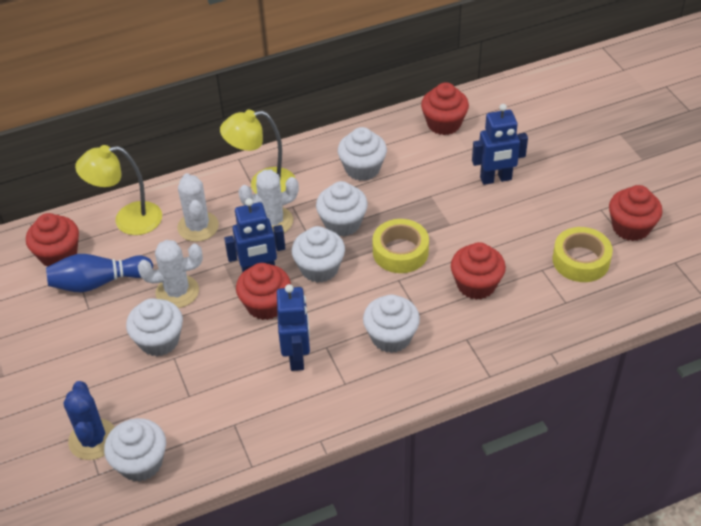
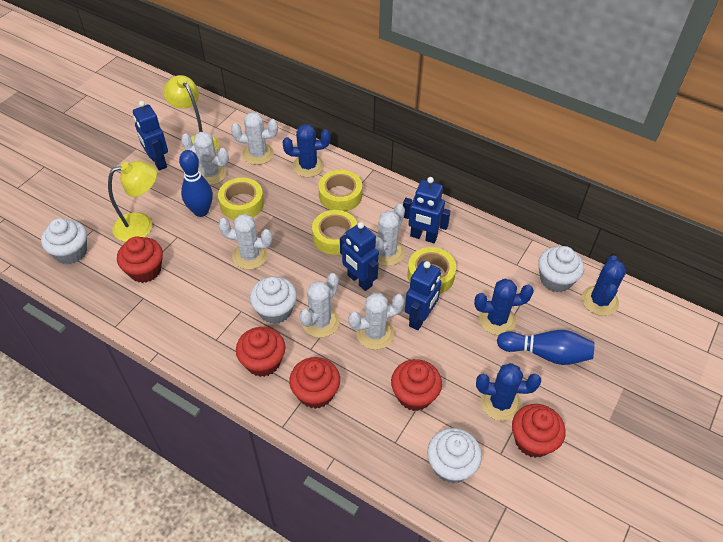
blue bowling pin: [46,254,153,293] = 1 -> [179,150,213,217] [497,330,594,365] = 2
blue cactus: [64,381,115,460] = 1 -> [283,124,331,177] [474,279,534,335] [476,363,541,421] [582,255,626,316] = 4
blue robot: [224,198,285,273] [277,284,310,371] [472,104,528,185] = 3 -> [133,101,168,171] [340,222,379,291] [403,177,451,243] [405,261,441,330] = 4
white cactus: [138,240,203,308] [177,173,219,242] [238,169,299,233] = 3 -> [181,132,229,185] [218,214,273,270] [231,112,278,165] [299,273,340,338] [348,293,405,350] [375,204,405,266] = 6
white cupcake: [104,418,166,482] [126,298,183,356] [292,226,345,283] [316,181,368,237] [338,127,387,181] [363,295,420,353] = 6 -> [41,218,87,265] [250,276,297,324] [427,428,482,483] [538,246,584,292] = 4
yellow tape: [372,219,429,273] [552,227,613,282] = 2 -> [218,178,264,220] [312,210,358,255] [318,170,362,211] [407,247,456,294] = 4

